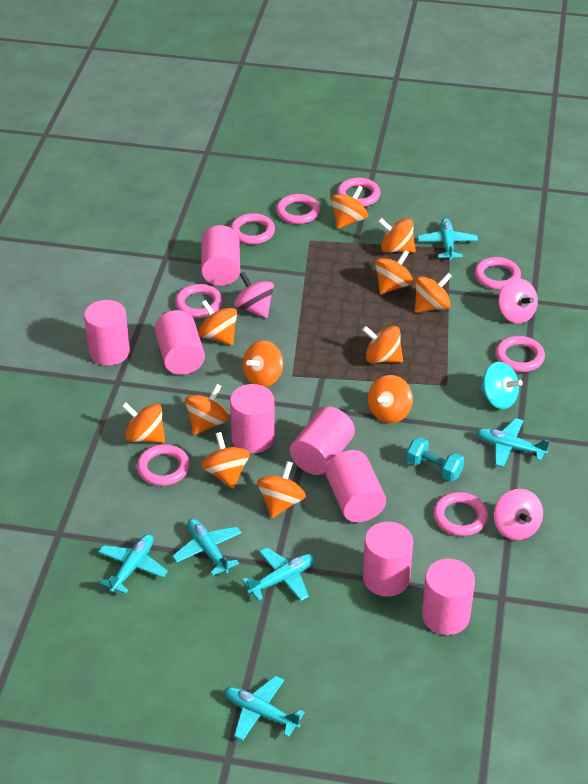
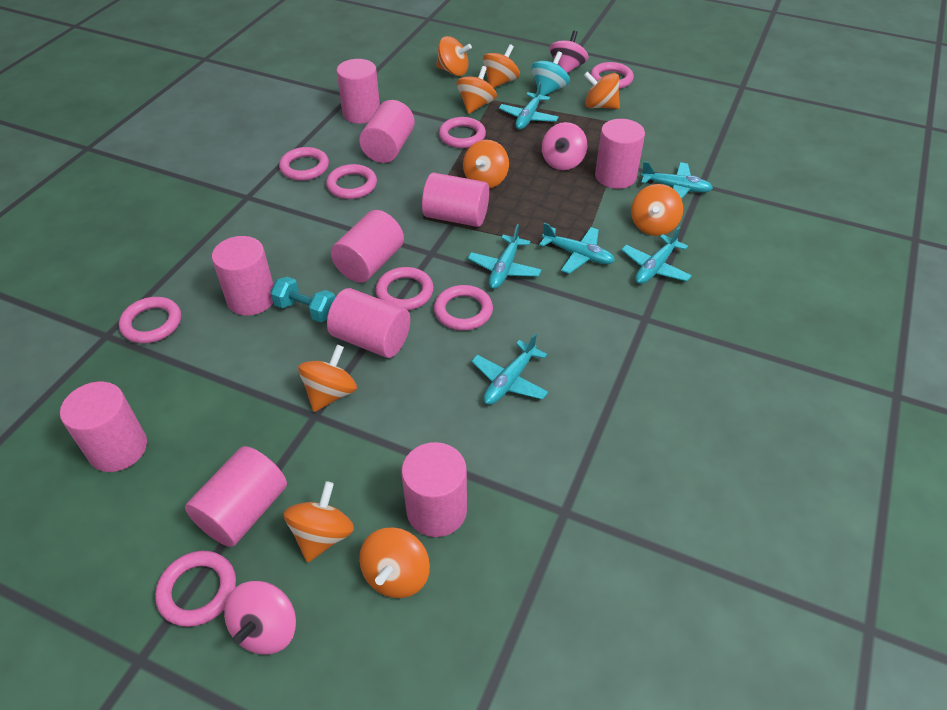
orange spinning top: [122,402,165,443] [185,384,229,435] [198,300,237,345] [201,432,250,489] [243,340,283,387] [257,461,306,518] [331,186,368,229] [362,326,403,363] [368,375,413,423] [375,250,413,295] [378,218,416,253] [415,273,452,313] = 12 -> [284,481,354,563] [298,344,357,412] [359,527,430,598] [436,36,472,76] [457,66,497,114] [463,140,509,188] [483,44,520,88] [584,71,620,109] [631,184,683,236] = 9
pink cylinder: [84,300,130,366] [155,310,205,375] [201,225,240,286] [230,384,275,453] [290,407,355,475] [325,450,386,522] [363,522,413,597] [422,559,475,635] = 8 -> [60,382,147,472] [185,446,287,547] [212,236,273,316] [327,288,410,358] [331,210,404,283] [336,59,380,124] [359,100,415,163] [402,442,467,537] [422,172,489,227] [595,119,645,189] = 10

